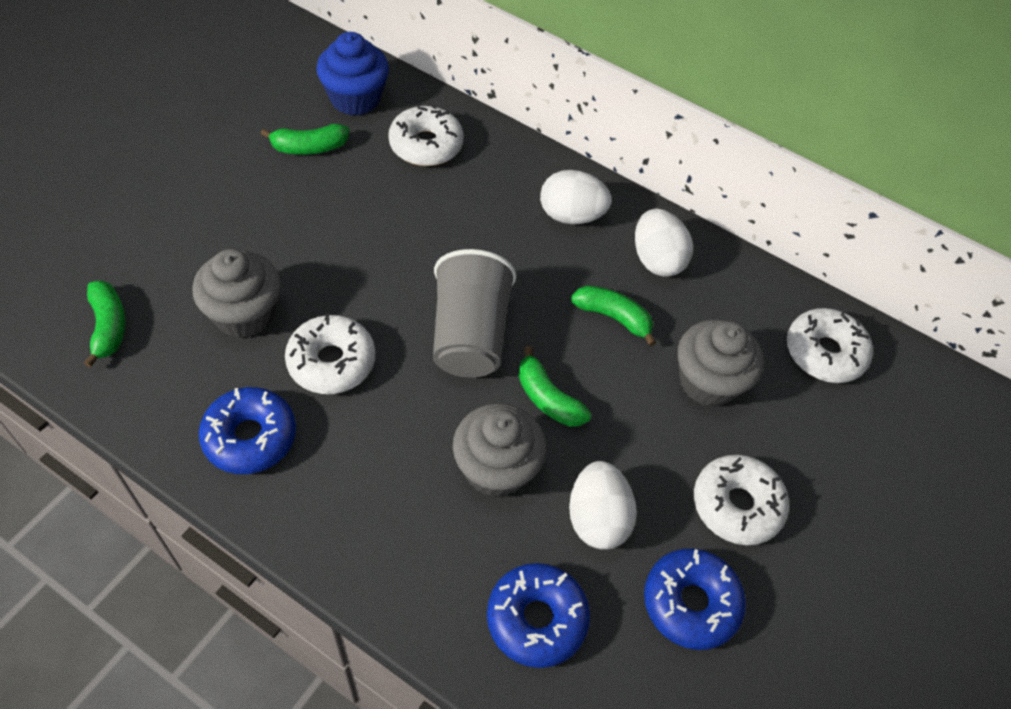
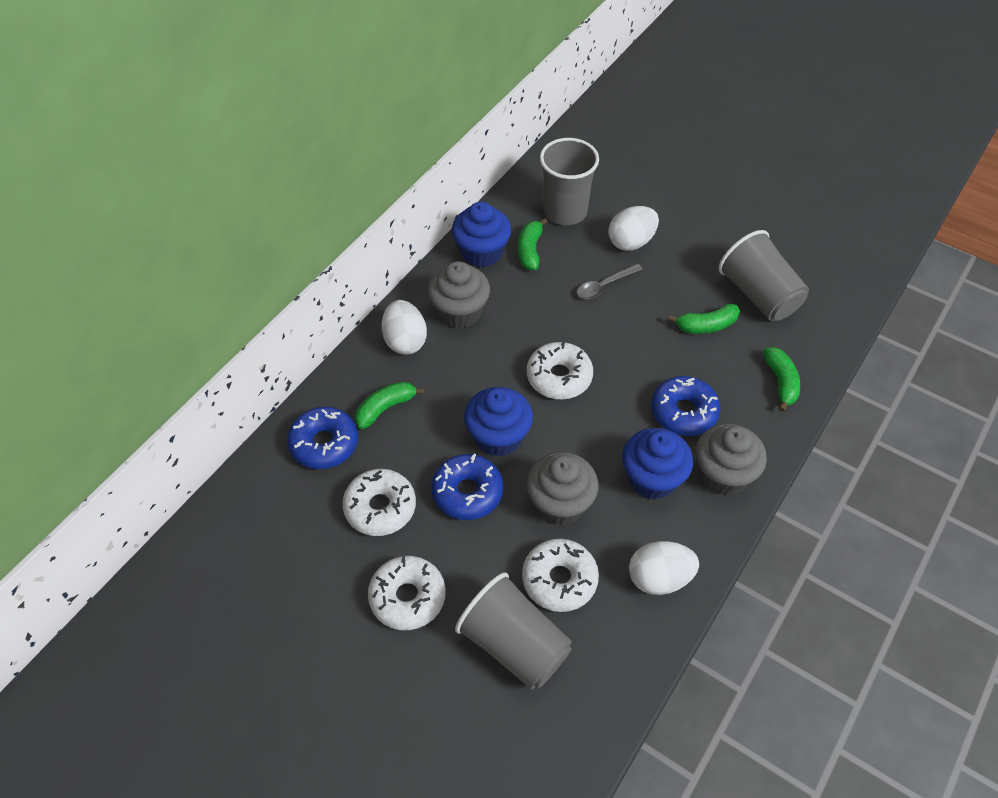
blue cupcake: [316,32,389,116] = 1 -> [452,202,511,267] [464,387,533,457] [622,428,693,500] = 3
grey cup: [433,249,517,378] = 1 -> [455,572,572,690] [540,138,599,225] [718,230,809,321] = 3
grey spoon: none = 0 -> [577,264,642,299] = 1

